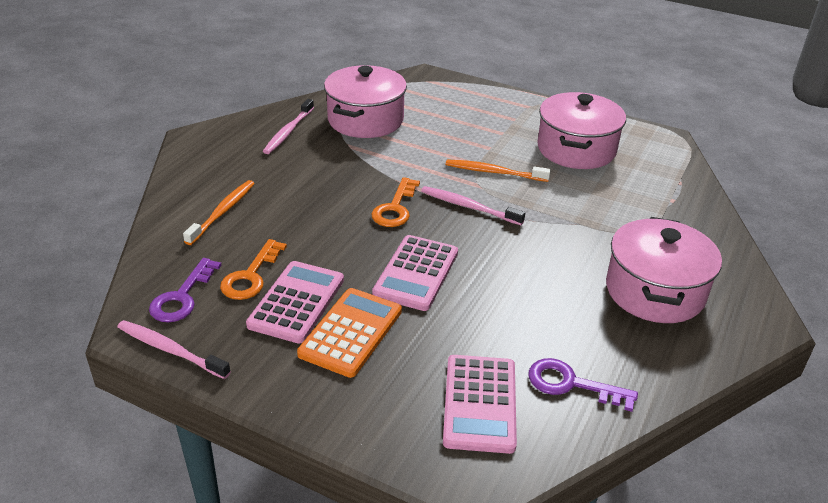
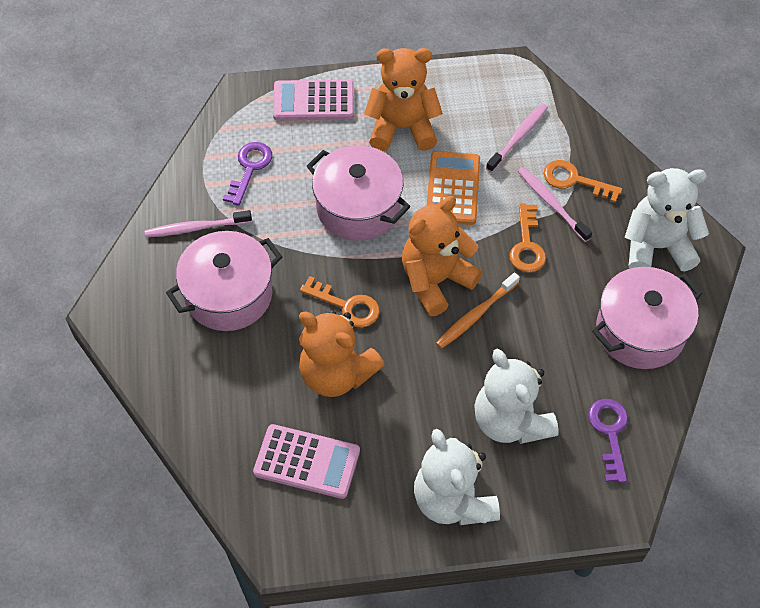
orange key: [220,239,287,300] [372,177,420,227] = 2 -> [300,276,380,328] [509,203,546,273] [544,160,622,203] = 3
orange teddy bear: none = 0 -> [299,311,384,397] [364,48,443,151] [402,196,482,316] = 3
orange toothbrush: [183,180,255,245] [446,159,551,182] = 2 -> [436,273,520,349] = 1
pink calculator: [246,261,344,344] [372,235,458,311] [443,355,517,454] = 3 -> [253,424,360,499] [273,80,354,120] = 2
white teddy bear: none = 0 -> [414,429,500,525] [474,349,559,444] [625,168,709,271] = 3

